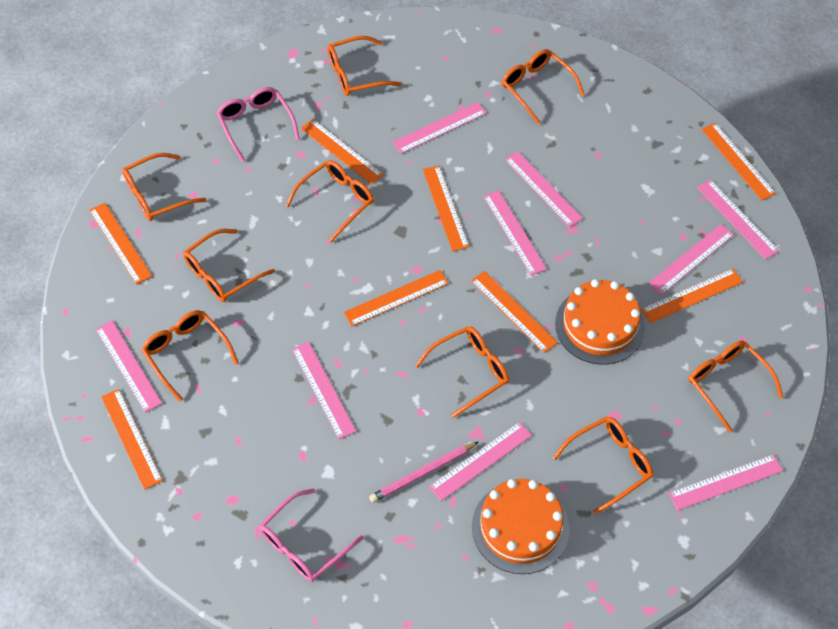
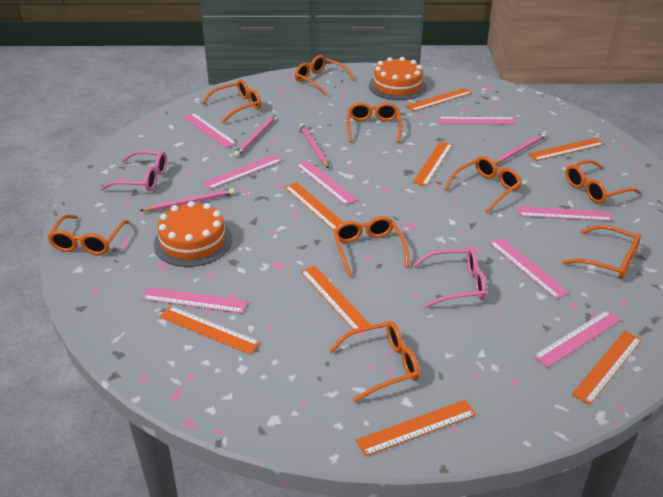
pink pencil: [369,442,478,503] = 1 -> [140,188,235,211] [234,115,275,157] [299,123,329,168] [493,132,546,165] = 4
pink ruler: [96,321,162,413] [292,342,356,439] [392,102,487,154] [429,422,532,501] [483,190,547,276] [505,151,583,227] [649,224,734,294] [669,454,783,510] [697,180,779,260] = 9 -> [141,287,248,314] [183,113,237,148] [202,155,282,190] [296,160,357,205] [438,117,517,124] [489,238,569,299] [517,206,613,221] [533,310,621,368] = 8

